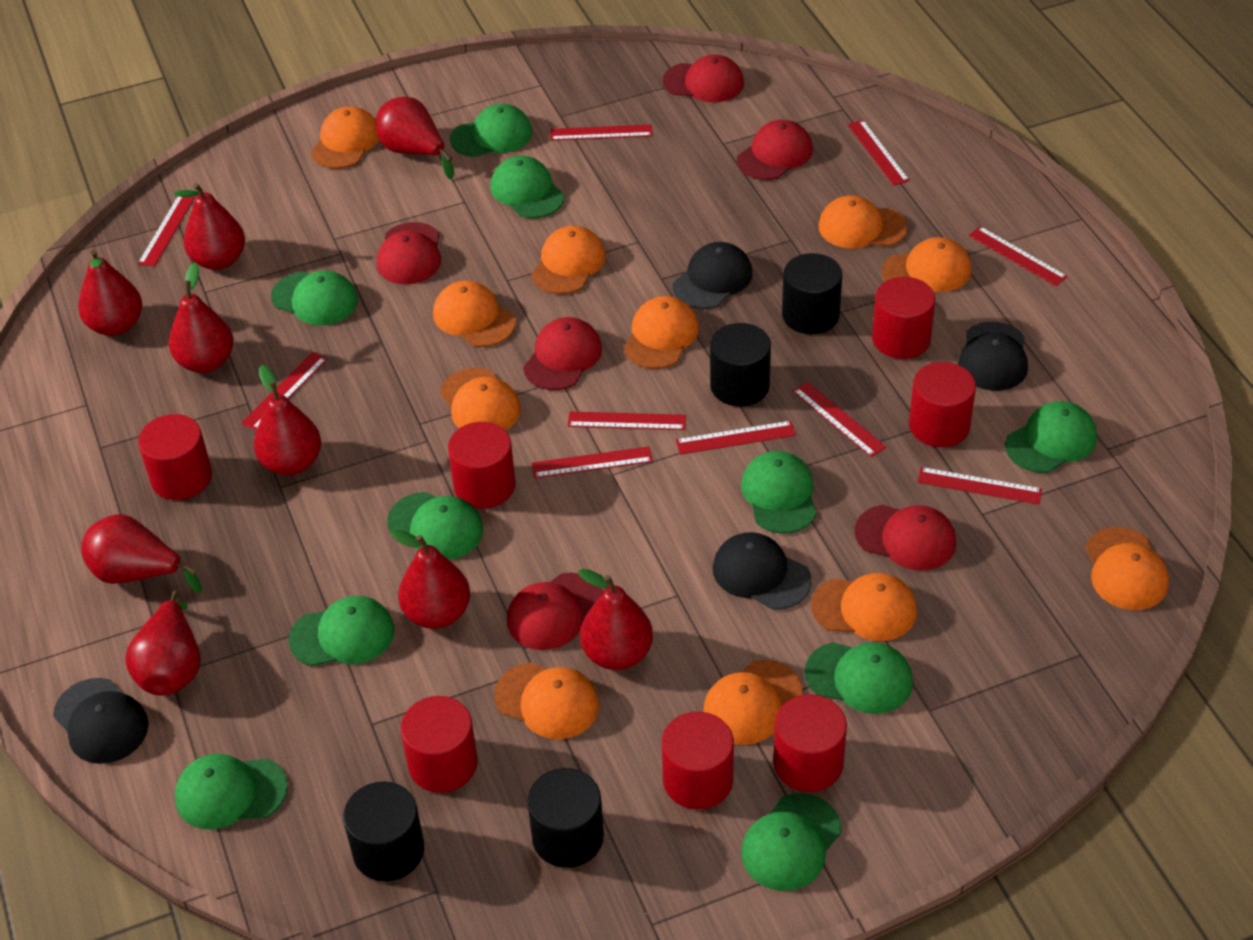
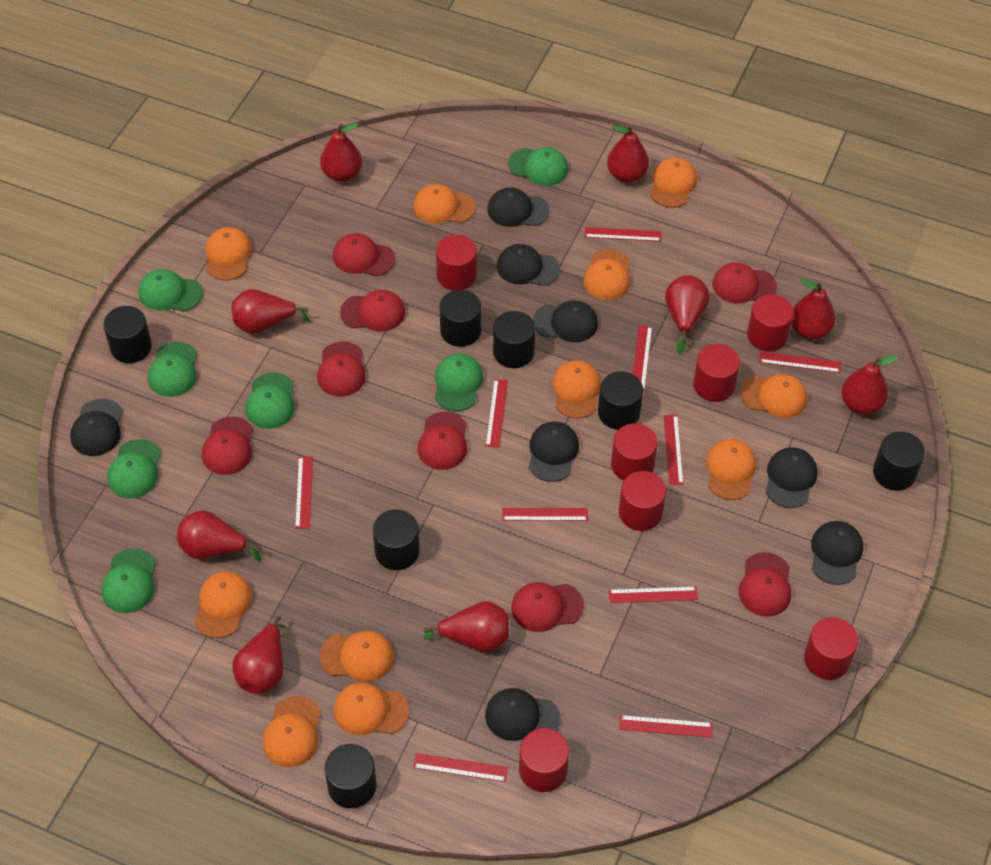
black cap: [53,678,148,764] [673,242,752,309] [713,532,812,610] [958,322,1028,391] = 4 -> [70,399,123,456] [485,688,561,741] [487,187,550,227] [497,244,560,286] [529,422,579,482] [533,300,598,342] [765,447,818,508] [811,521,863,585] = 8
black cylinder: [343,781,424,881] [527,768,604,868] [710,323,771,407] [782,253,843,334] = 4 -> [103,306,152,363] [325,744,376,808] [373,510,420,570] [440,290,481,347] [493,311,535,368] [598,371,643,430] [873,431,925,491] = 7
green cap: [175,754,288,829] [271,270,358,326] [289,596,394,666] [387,492,483,560] [450,104,533,157] [490,156,565,218] [741,451,817,534] [741,793,842,891] [805,642,913,714] [1005,401,1097,473] = 10 -> [101,549,155,613] [107,439,161,498] [138,269,203,311] [148,342,197,397] [246,372,295,429] [435,354,483,411] [508,147,568,186] = 7
red cap: [377,222,441,284] [507,573,603,650] [523,317,602,390] [663,55,744,102] [737,120,813,180] [854,505,956,571] = 6 -> [202,416,253,475] [317,341,366,397] [333,233,395,277] [340,290,405,332] [418,412,467,470] [511,582,584,632] [712,262,777,304] [739,552,791,616] = 8

